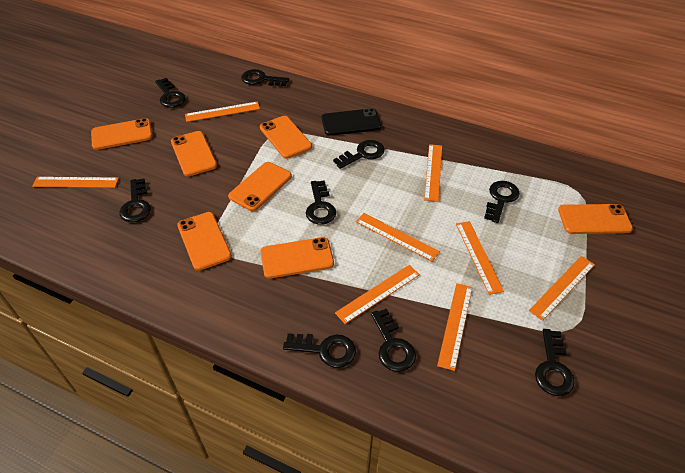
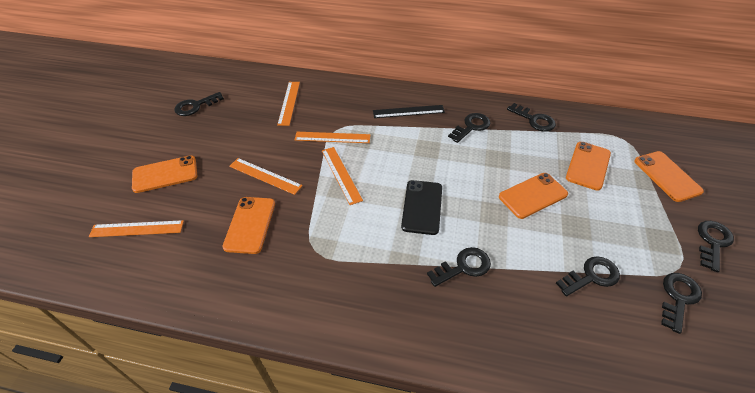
black key: [120,179,151,222] [155,78,186,108] [241,69,289,86] [283,333,356,368] [306,180,336,225] [333,140,385,169] [371,309,416,372] [484,181,520,223] [535,329,575,396] = 9 -> [174,92,224,116] [427,247,491,287] [448,113,491,143] [507,103,556,132] [556,256,620,297] [661,273,702,334] [698,221,734,272] = 7
black ruler: none = 0 -> [373,105,445,118] = 1
orange phone: [91,118,153,150] [171,131,217,176] [177,212,232,271] [228,162,292,211] [260,116,312,159] [260,237,334,279] [558,204,633,234] = 7 -> [132,155,198,193] [222,197,275,254] [499,173,568,219] [566,142,611,191] [634,151,704,202] = 5
orange ruler: [32,177,119,188] [185,101,260,122] [335,265,420,324] [356,213,440,262] [424,144,442,202] [437,283,472,371] [456,221,504,295] [529,256,595,321] = 8 -> [89,220,184,237] [229,158,303,195] [277,82,300,126] [294,132,370,143] [322,147,363,205] = 5

